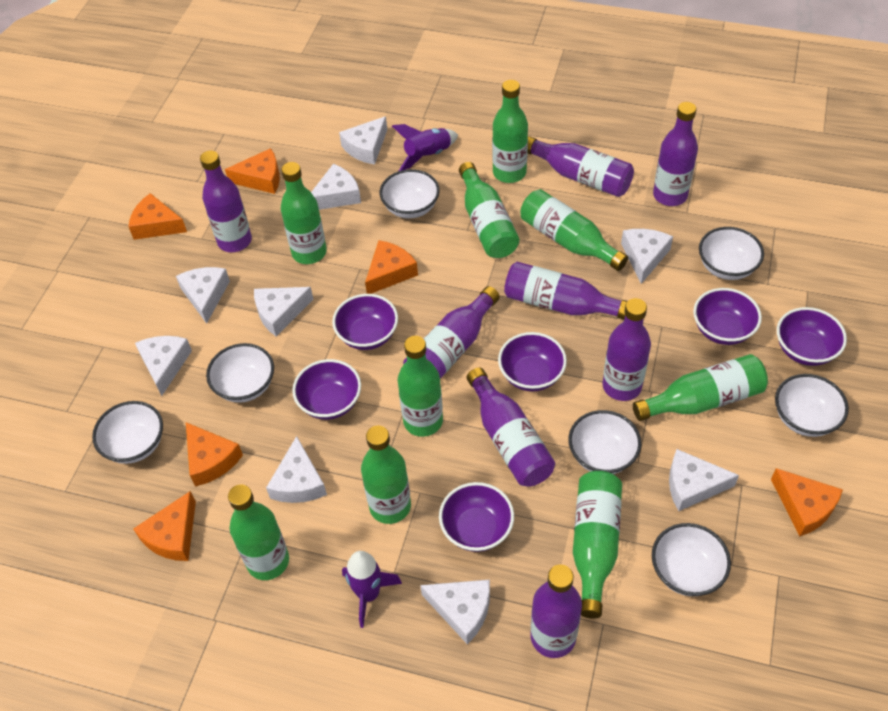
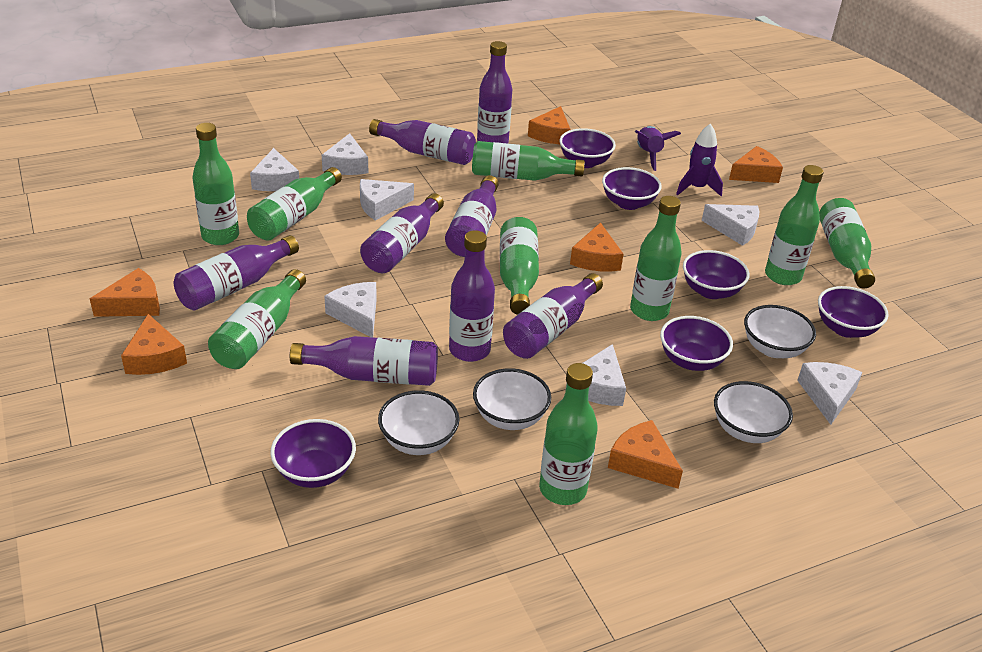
white bowl: [92,401,163,464] [206,343,274,403] [379,169,440,219] [568,410,641,474] [652,523,731,596] [699,227,764,280] [775,374,849,437] = 7 -> [378,390,459,455] [473,368,551,430] [714,381,793,443] [744,305,816,358] = 4
white cheese: [135,336,192,396] [176,267,230,324] [254,287,314,336] [266,436,327,503] [311,164,361,210] [339,116,387,165] [420,580,490,644] [621,229,673,284] [669,449,739,511] = 9 -> [250,148,299,191] [322,133,369,175] [324,282,377,337] [360,179,414,221] [566,344,626,406] [702,204,759,246] [797,362,863,425] = 7

